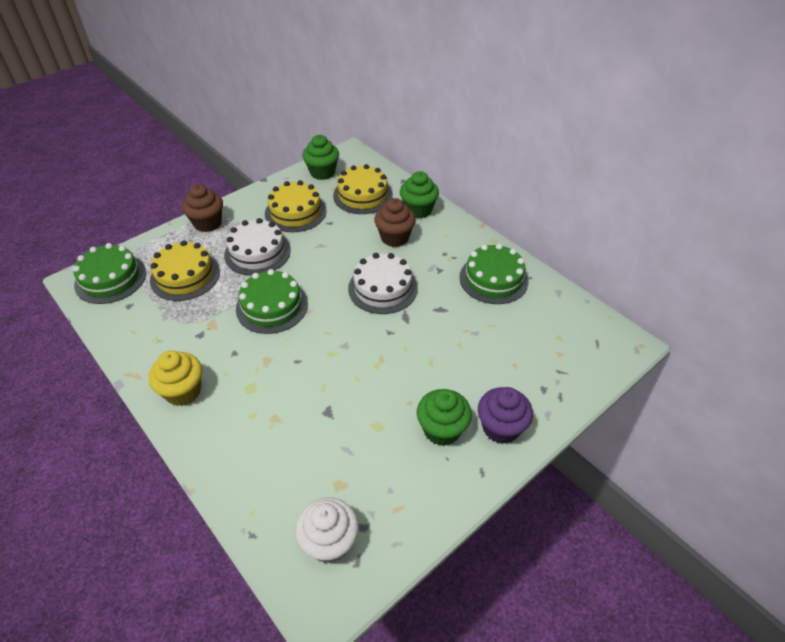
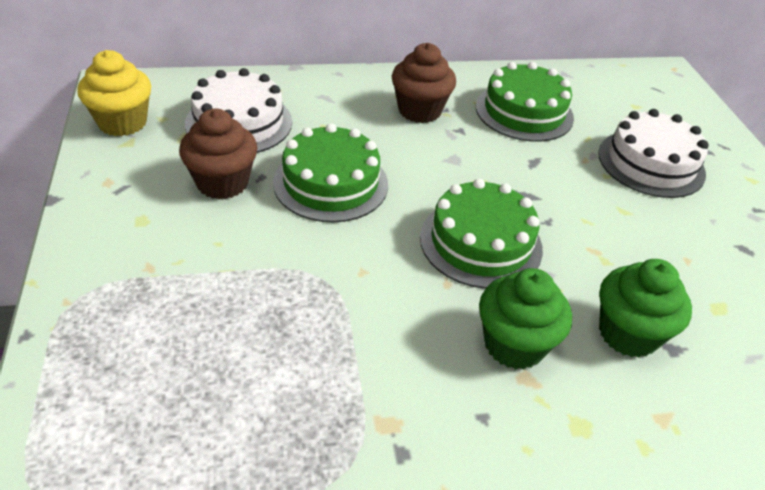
green cupcake: [302,135,339,180] [400,171,439,219] [417,389,472,446] = 3 -> [479,268,572,369] [599,259,692,358] = 2
purple cupcake: [478,387,533,444] = 1 -> none = 0
white cupcake: [295,497,359,563] = 1 -> none = 0
yellow cake: [150,240,220,301] [265,180,326,232] [333,164,393,214] = 3 -> none = 0

